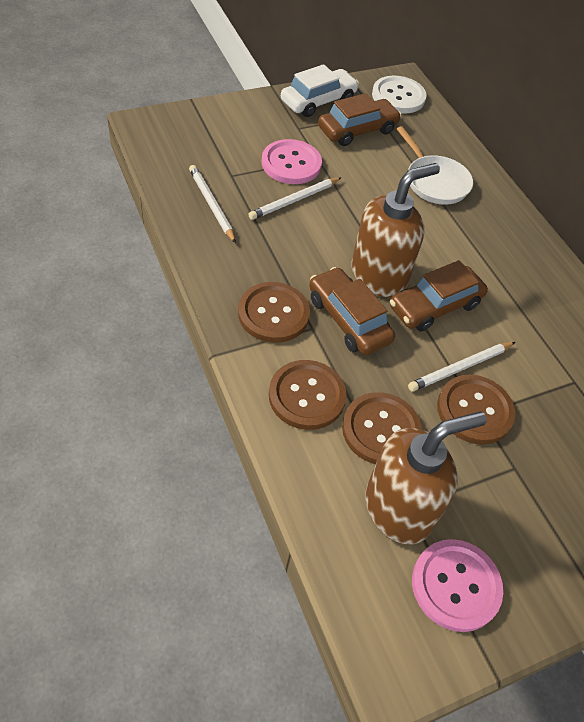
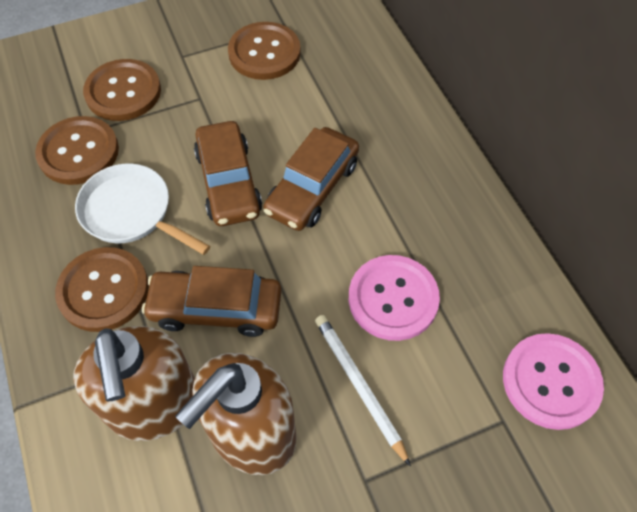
white button: [372,76,427,114] = 1 -> none = 0
white car: [281,64,359,117] = 1 -> none = 0
white pencil: [189,165,236,243] [248,177,342,220] [408,342,515,392] = 3 -> [315,315,411,466] = 1

